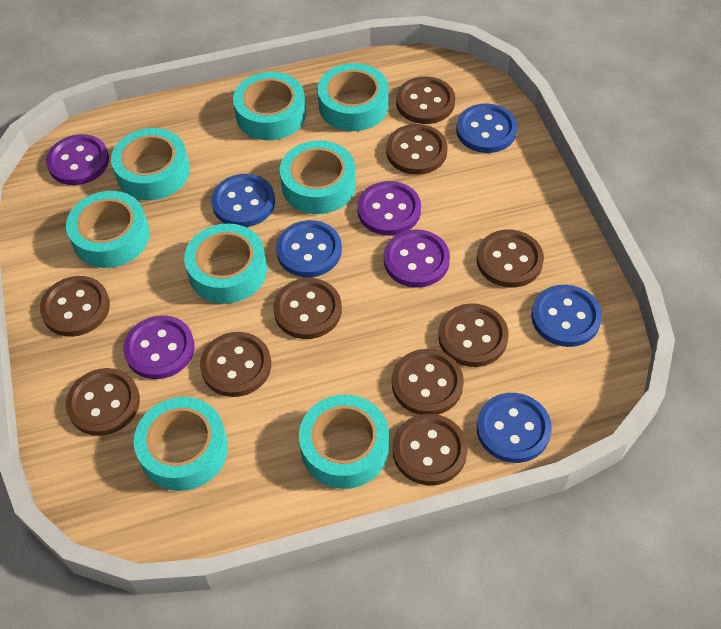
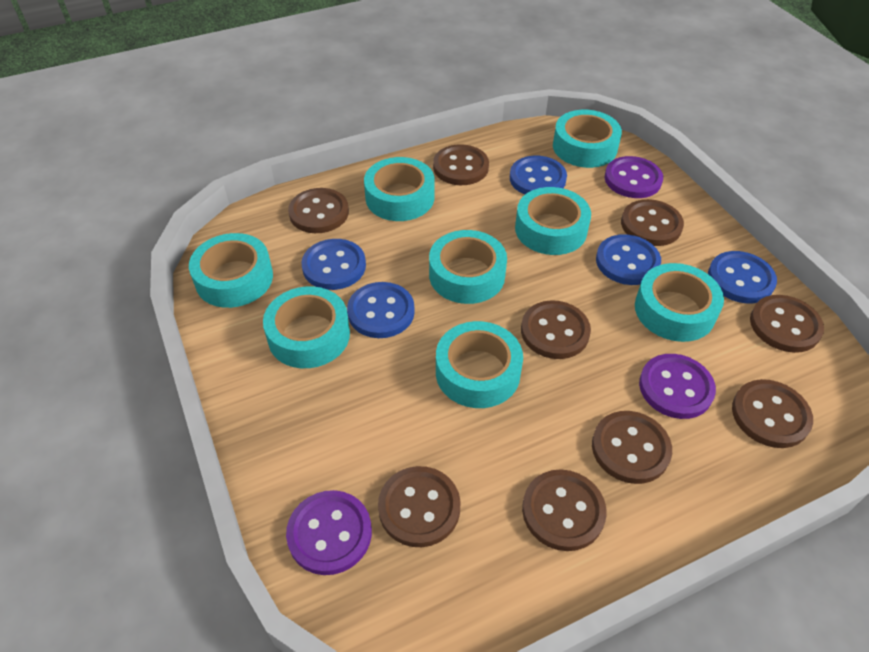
brown button: [40,276,110,337] [66,368,140,436] [200,332,271,397] [273,278,342,339] [386,124,448,175] [392,349,464,415] [393,414,468,486] [396,76,455,124] [438,303,509,367] [477,230,544,288] = 10 -> [288,188,349,233] [378,466,460,547] [433,144,489,185] [521,300,591,359] [522,470,607,551] [592,411,672,484] [621,199,684,246] [732,379,813,448] [750,295,824,353] = 9
purple button: [46,134,109,185] [123,315,194,379] [357,181,421,236] [384,229,450,288] = 4 -> [286,490,372,575] [604,156,663,198] [639,354,716,419] = 3

